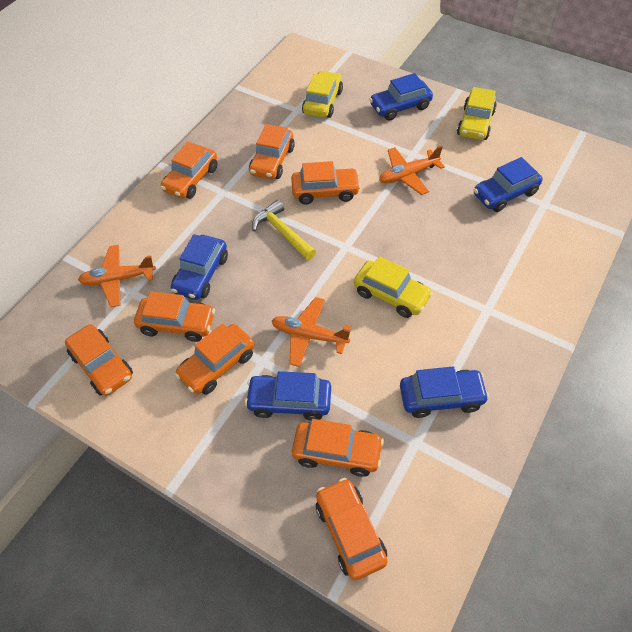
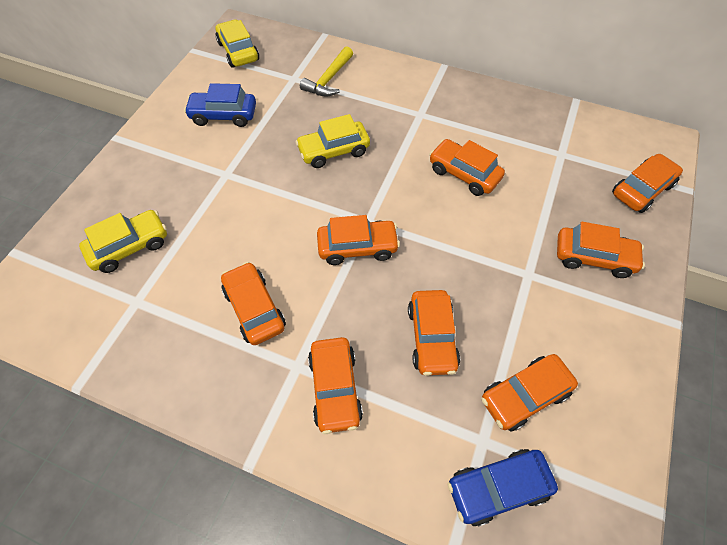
blue car: [171,234,228,300] [245,371,331,421] [369,73,433,121] [400,366,489,418] [474,157,542,212] = 5 -> [184,83,256,127] [448,449,558,527] = 2
orange plane: [78,245,156,307] [272,297,351,367] [379,146,445,195] = 3 -> none = 0

